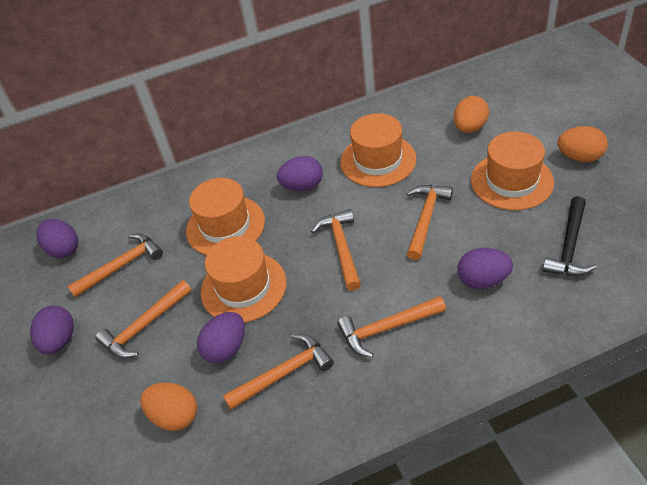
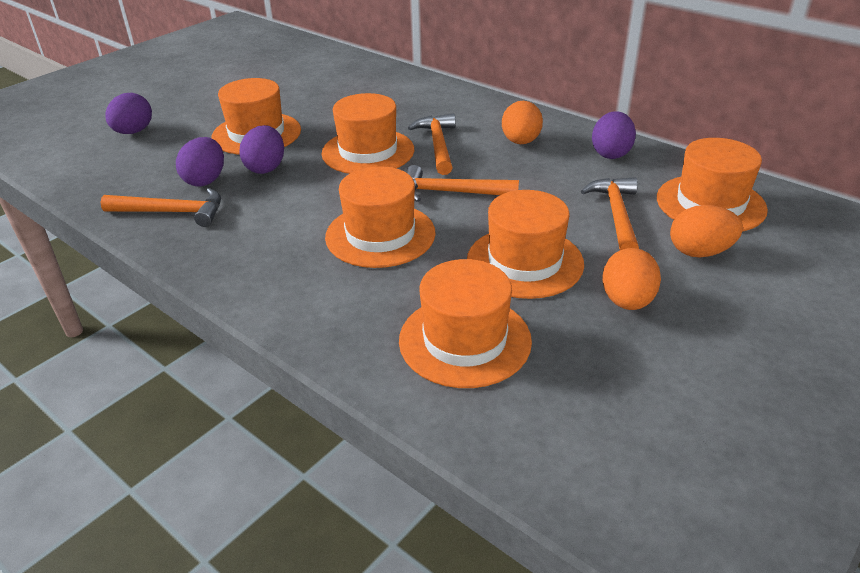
black hammer: [542,196,597,276] = 1 -> none = 0
orange hammer: [67,233,163,298] [96,280,192,358] [223,334,334,410] [311,209,361,291] [337,296,446,357] [407,185,453,260] = 6 -> [100,188,221,227] [406,165,519,202] [408,113,456,175] [581,177,639,250] = 4
orange hat: [186,178,265,255] [201,236,286,323] [340,113,416,187] [471,132,554,210] = 4 -> [212,78,301,155] [321,93,414,174] [325,166,436,268] [399,259,532,388] [467,190,584,299] [657,138,768,232] = 6
purple egg: [30,306,74,355] [36,219,78,258] [197,312,245,363] [277,156,323,191] [457,248,513,289] = 5 -> [105,93,152,134] [176,137,224,187] [239,125,284,174] [592,111,636,159] = 4

